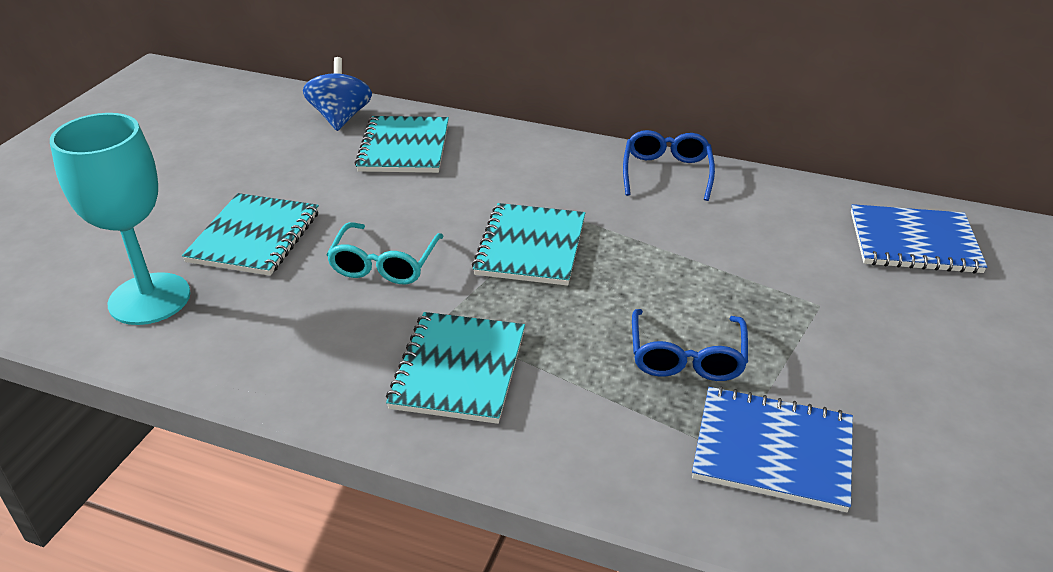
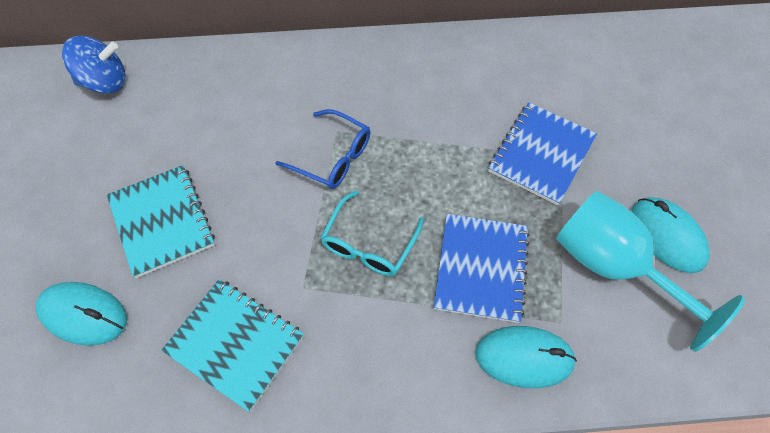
blue glasses: [623,130,715,201] [632,309,748,381] = 2 -> [275,109,370,189] = 1
turquoise mouse: none = 0 -> [36,282,127,346] [475,326,577,388] [632,198,710,273] = 3
turquoise notebook: [182,193,319,276] [354,116,449,173] [386,312,525,424] [472,203,585,286] = 4 -> [107,165,215,278] [161,279,304,412] = 2

